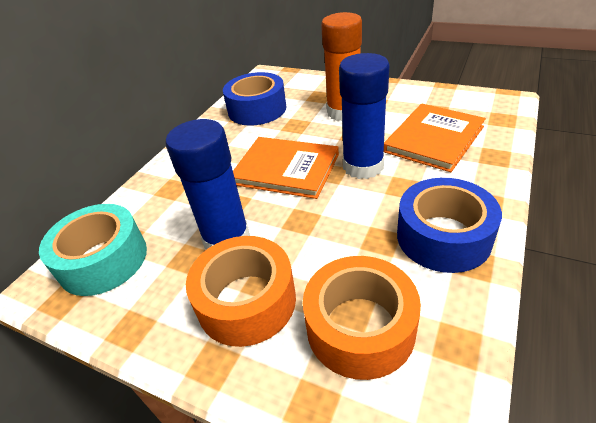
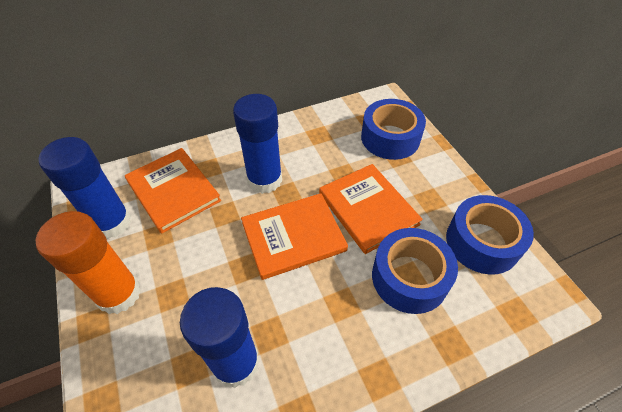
blue glue stick: [165,119,250,249] [339,53,390,179] = 2 -> [38,137,131,239] [180,287,260,388] [233,94,282,194] = 3
blue tape: [223,72,287,126] [397,178,502,273] = 2 -> [361,99,426,160] [372,228,458,314] [446,195,534,275] = 3
orange book: [233,137,339,199] [384,104,486,172] = 2 -> [125,148,221,233] [241,193,348,280] [319,164,423,254] = 3
orange tape: [186,236,296,347] [303,256,421,380] = 2 -> none = 0
turquoise tape: [39,204,147,296] = 1 -> none = 0

